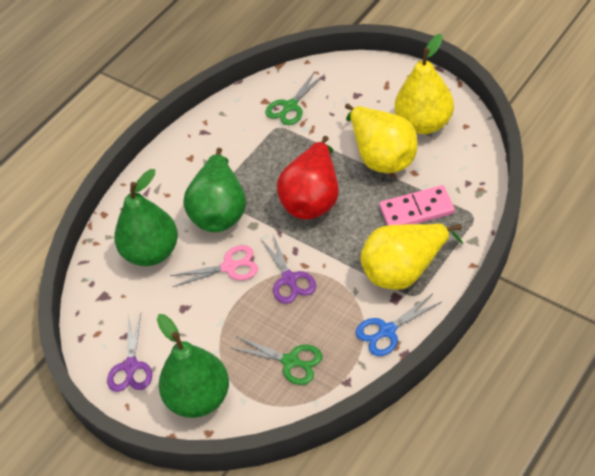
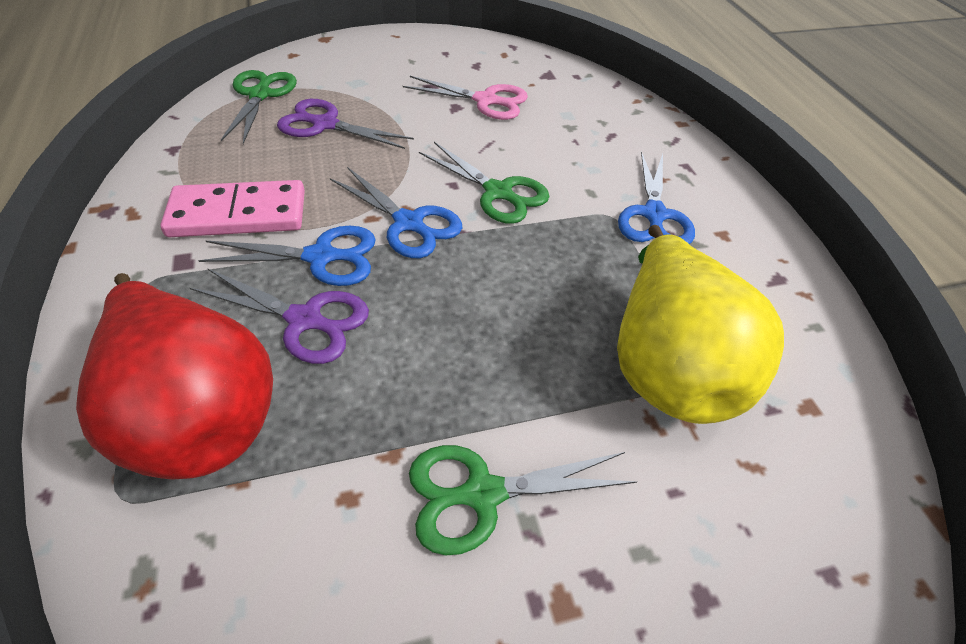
blue scissors: [355,294,441,356] = 1 -> [198,226,376,286] [330,167,462,258] [618,151,695,244] = 3
green pear: [114,169,178,266] [157,314,229,418] [183,148,246,232] = 3 -> none = 0
green scissors: [231,336,322,385] [265,71,325,125] = 2 -> [220,70,297,144] [409,445,638,555] [419,142,550,224] = 3
yellow pear: [345,104,418,173] [360,223,464,290] [395,34,454,134] = 3 -> [617,225,784,424] = 1

